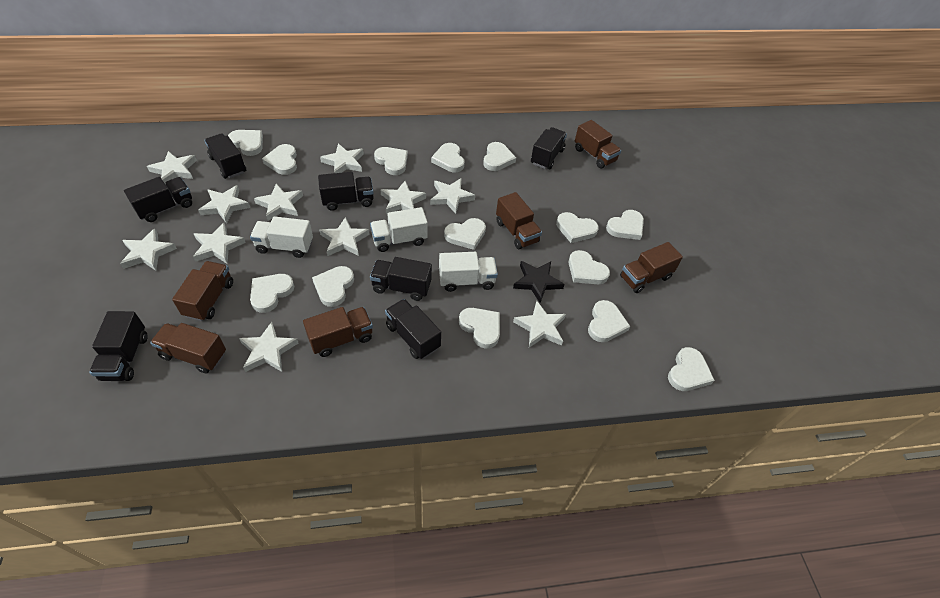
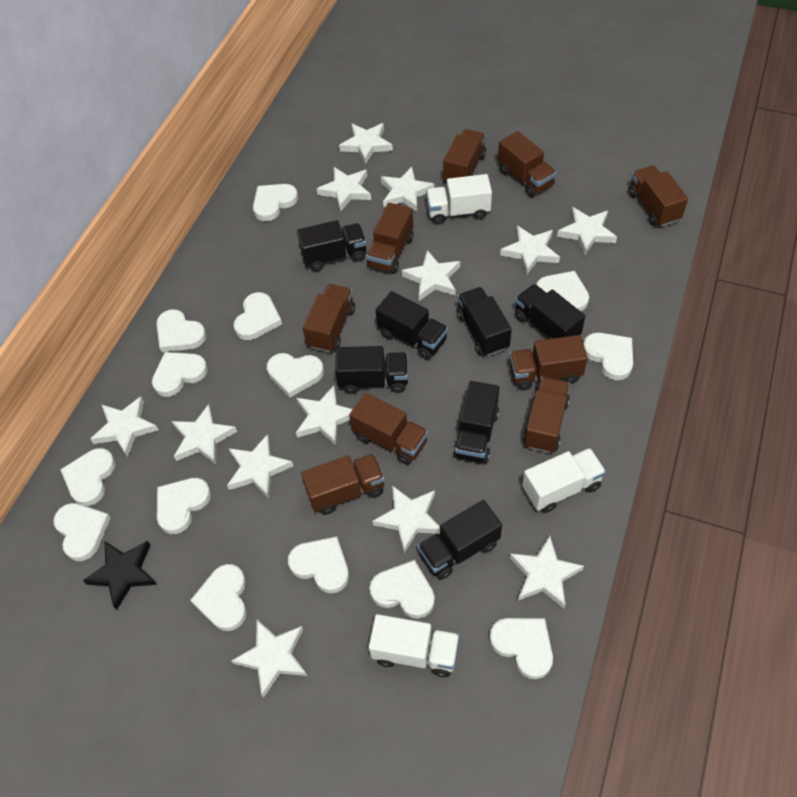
brown truck: [150,323,226,373] [172,261,233,321] [303,307,373,357] [496,192,542,249] [575,120,621,168] [620,242,683,293] = 6 -> [301,454,385,515] [303,284,355,352] [349,393,428,465] [366,203,414,274] [443,129,486,181] [498,131,557,197] [509,335,588,390] [523,376,570,453] [628,166,688,227] = 9
white star: [120,229,177,271] [147,151,197,185] [193,223,246,264] [198,185,250,224] [239,322,298,372] [254,184,303,221] [320,143,364,173] [320,217,370,256] [381,181,426,214] [430,178,475,214] [513,301,566,348] = 11 -> [90,396,158,457] [172,404,237,464] [227,434,293,498] [231,620,307,698] [296,386,353,446] [317,167,371,212] [339,123,393,164] [372,485,440,553] [381,167,435,212] [402,250,460,301] [500,226,560,275] [510,536,584,608] [557,207,617,256] = 13

